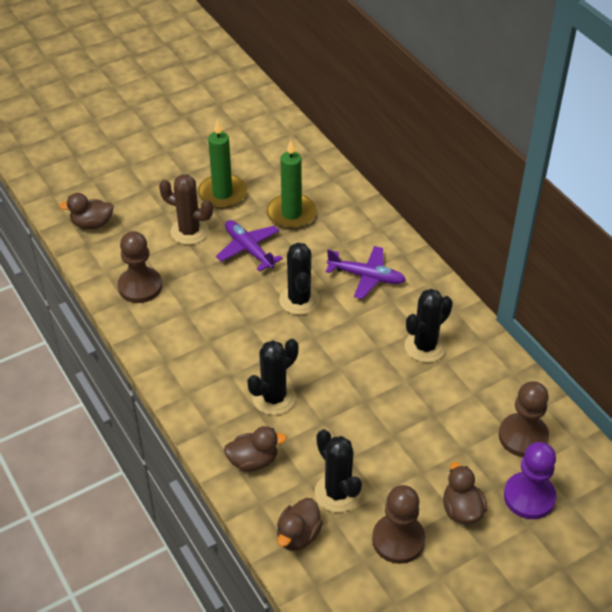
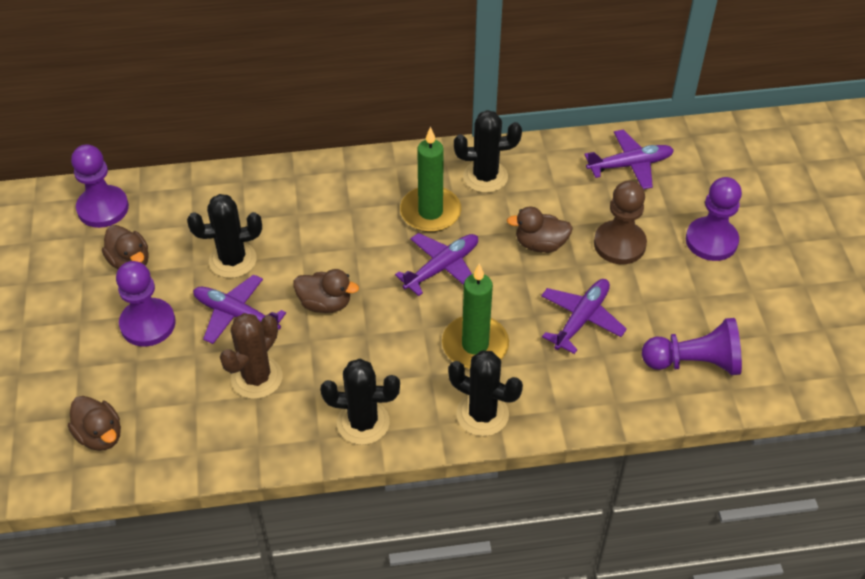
brown pawn: [117,231,162,303] [372,485,425,564] [499,381,549,457] = 3 -> [594,181,647,264] = 1
purple pawn: [504,442,557,519] = 1 -> [71,144,129,228] [116,261,176,347] [642,318,742,375] [686,177,742,261] = 4
purple plane: [216,220,283,272] [326,246,406,299] = 2 -> [193,274,286,344] [395,233,478,296] [541,279,627,354] [584,130,674,189] = 4

